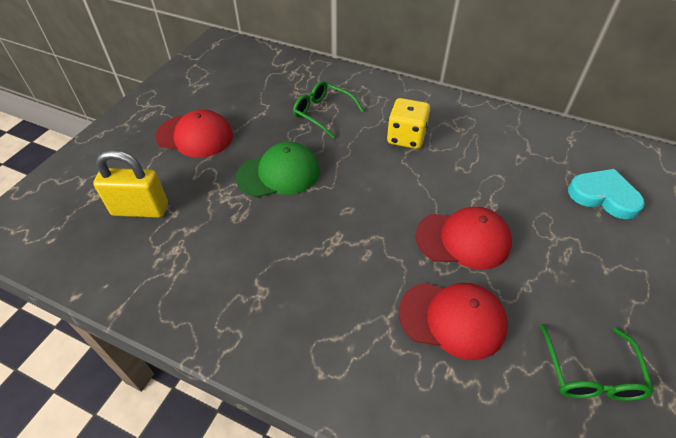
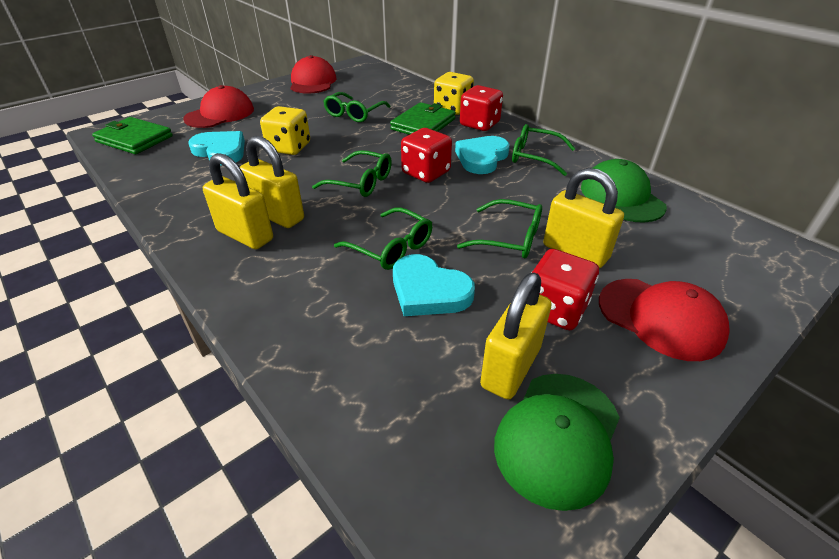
green cap: [236,142,320,197] = 1 -> [494,374,620,511] [581,159,667,223] = 2
green glasses: [293,81,364,139] [540,324,654,401] = 2 -> [312,150,392,197] [323,92,390,122] [334,207,432,270] [457,199,542,258] [512,124,575,176] = 5
green wallet: none = 0 -> [92,117,173,154] [390,102,456,135] = 2
red dice: none = 0 -> [401,128,452,183] [460,85,503,131] [532,249,599,330] = 3
turquoise heart: [568,169,645,219] = 1 -> [188,131,245,166] [393,254,475,316] [455,136,510,174] = 3
yellow dice: [387,98,430,149] = 1 -> [260,106,310,155] [434,72,474,115] = 2
yellow padlock: [93,150,168,218] = 1 -> [203,153,273,249] [240,136,304,228] [480,272,551,399] [543,168,624,268] = 4

